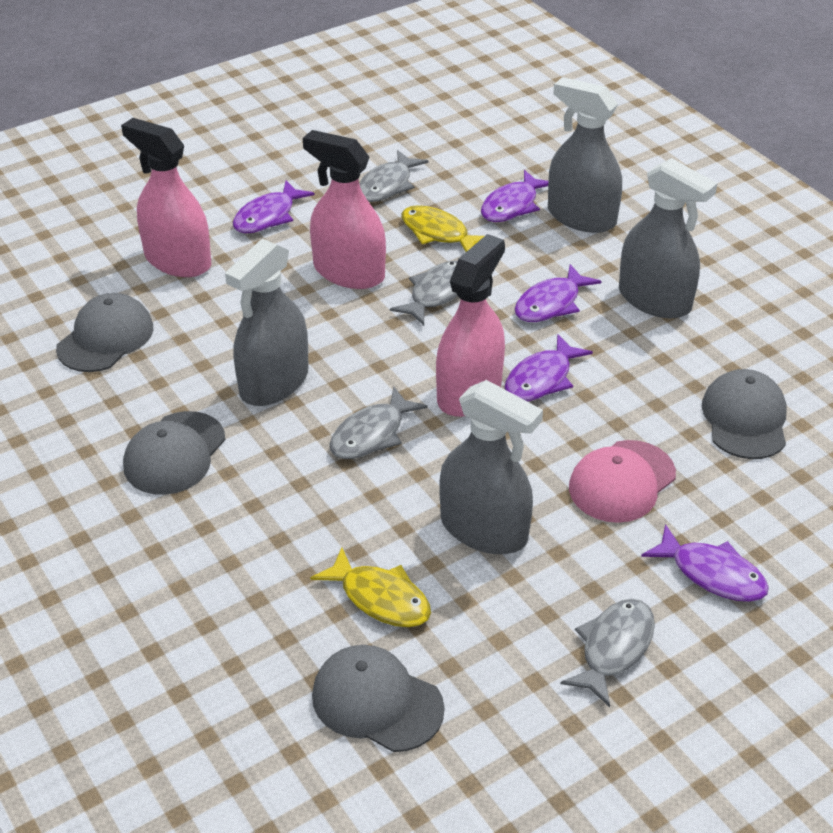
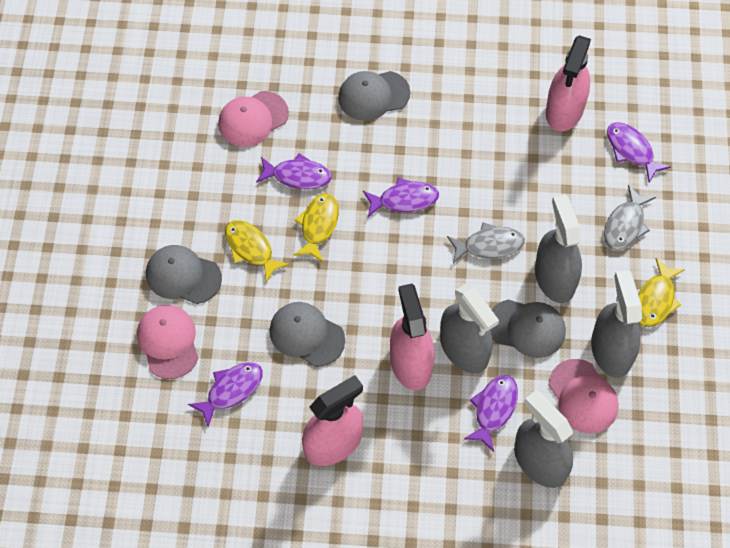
grey fish: [330,386,428,459] [359,150,428,202] [390,261,457,325] [560,599,655,707] = 4 -> [447,222,525,263] [604,185,656,250] = 2
pink cap: [569,440,676,523] = 1 -> [137,305,198,379] [218,91,289,147] [549,359,619,434] = 3
yellow fish: [310,547,431,627] [401,205,484,252] = 2 -> [225,220,290,283] [293,193,339,262] [638,258,685,328] = 3

